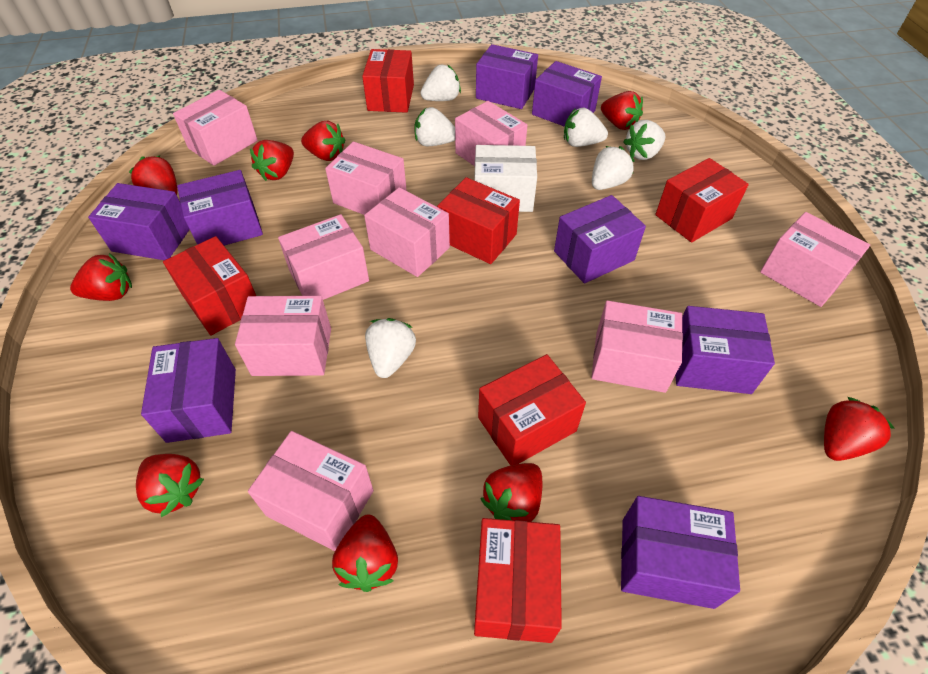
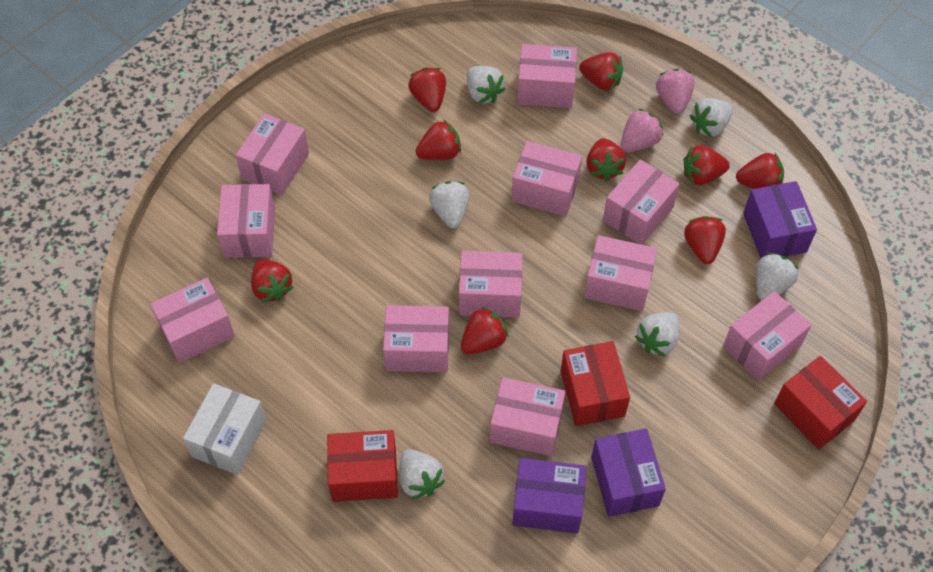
pink box: [173,90,258,166] [235,296,331,376] [248,431,374,551] [278,214,369,300] [325,142,407,215] [364,187,450,277] [455,101,527,166] [591,300,683,393] [760,212,870,307] = 9 -> [150,278,235,363] [217,184,275,258] [236,113,309,195] [383,305,449,372] [459,251,522,318] [490,377,565,456] [511,141,582,216] [517,44,577,108] [584,235,657,311] [603,159,680,245] [723,291,811,381] = 11
pink strawberry: none = 0 -> [621,108,663,152] [656,69,695,114] = 2
purple box: [88,183,190,260] [141,338,236,443] [177,170,263,246] [476,44,538,109] [532,61,602,127] [554,195,646,284] [621,496,740,609] [675,306,775,394] = 8 -> [512,458,586,534] [591,429,666,517] [743,181,817,258] = 3
red box: [163,236,256,335] [362,49,414,113] [437,177,520,264] [474,518,562,643] [478,354,586,466] [655,158,749,243] = 6 -> [327,430,398,502] [561,341,630,426] [774,356,867,449] = 3

